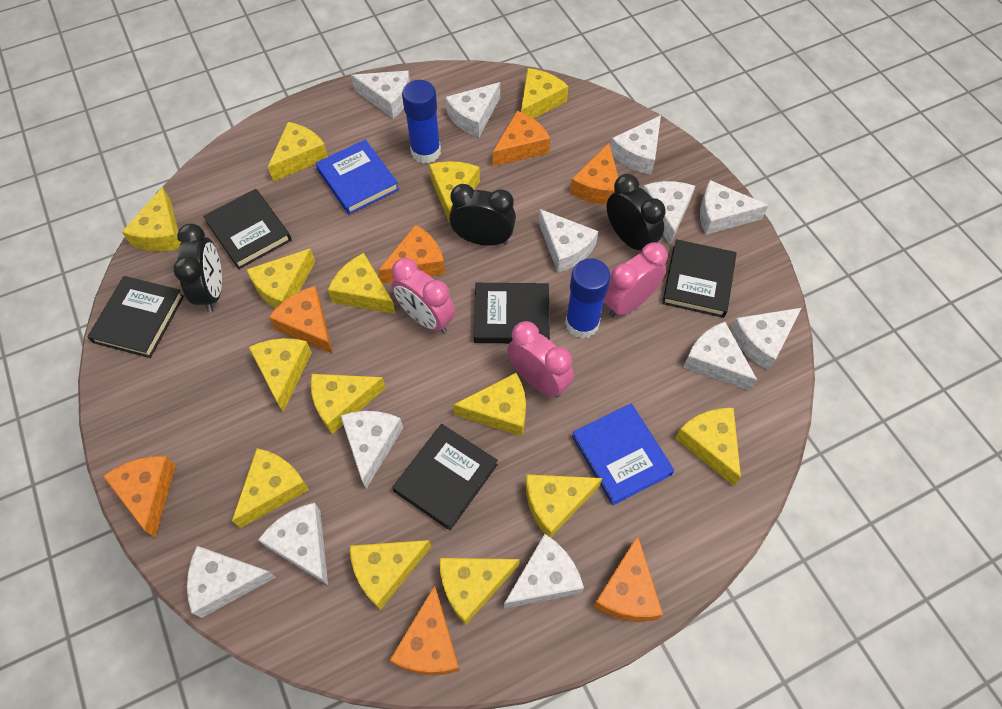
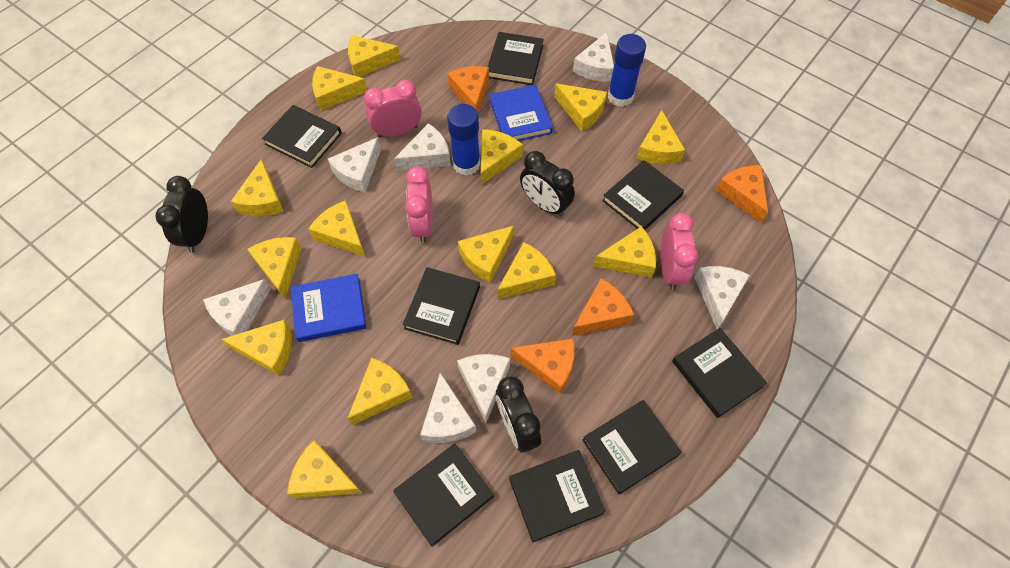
black book: [88,276,184,358] [203,189,292,269] [392,424,498,530] [474,283,550,343] [662,239,736,318] = 5 -> [262,105,342,168] [393,444,494,547] [403,267,480,345] [488,32,544,85] [509,450,606,542] [583,400,681,494] [602,160,684,230] [672,328,767,418] = 8
orange cheese: [103,456,176,537] [269,286,333,354] [378,225,445,283] [390,585,460,675] [493,111,550,167] [570,143,618,205] [593,535,663,622] = 7 -> [447,66,489,113] [510,339,575,394] [572,279,634,336] [716,165,768,223] = 4
white cheese: [187,546,276,618] [258,503,328,585] [340,411,403,489] [351,71,410,119] [445,82,500,138] [504,534,584,609] [539,209,598,273] [610,115,661,175] [643,181,695,245] [683,322,757,391] [700,180,769,235] [730,308,801,370] = 12 -> [203,279,271,336] [328,137,381,192] [394,123,451,171] [420,373,476,443] [457,354,510,423] [573,32,614,82] [695,266,750,329] = 7

